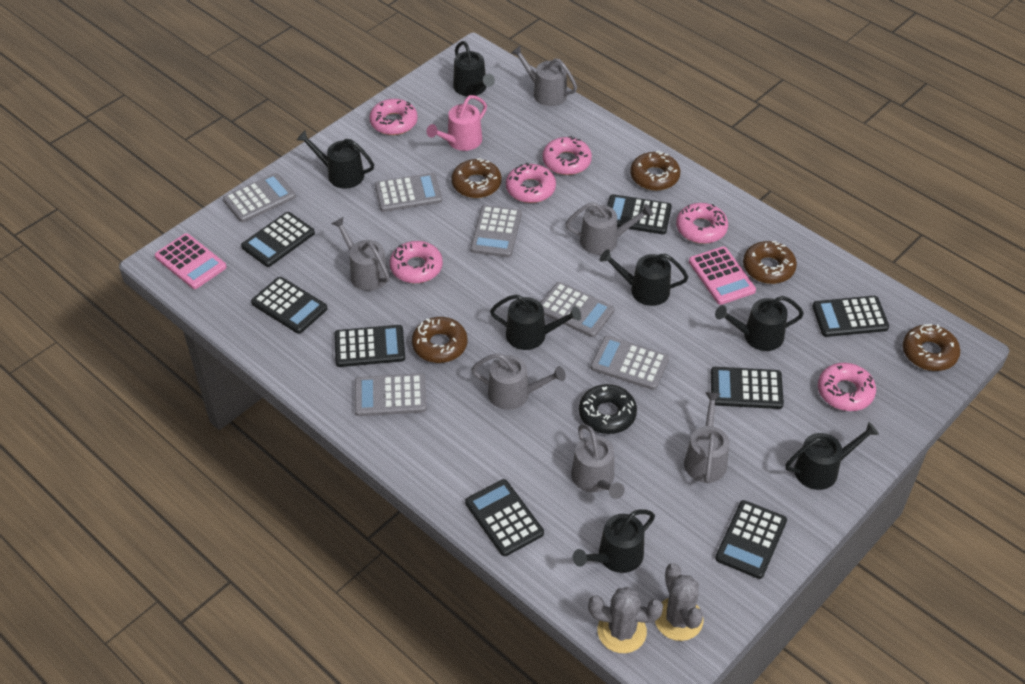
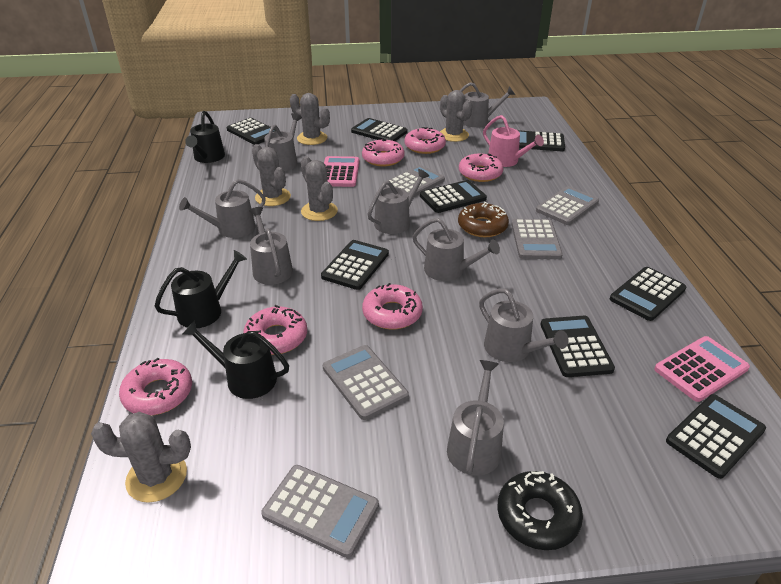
black watering can: [297,130,374,189] [453,41,495,96] [490,294,581,350] [573,509,655,573] [600,249,688,306] [715,296,804,351] [785,422,879,490] = 7 -> [154,250,247,328] [183,320,289,399] [185,111,225,163] = 3
brown donut: [412,317,467,363] [451,158,502,198] [630,151,680,191] [743,241,797,284] [903,324,960,371] = 5 -> [458,202,509,237] = 1
grey cactus: [588,587,663,653] [655,563,703,641] = 2 -> [91,412,191,503] [252,144,291,206] [290,93,330,145] [301,156,338,221] [440,90,473,142] = 5
grey calculator: [223,173,296,222] [355,373,427,416] [375,173,442,212] [470,205,522,257] [540,282,615,337] [590,336,669,390] = 6 -> [261,465,379,558] [323,345,409,420] [382,165,445,197] [511,219,563,259] [536,186,599,225] = 5
grey watering can: [332,217,390,291] [471,353,566,410] [511,46,577,106] [566,202,653,255] [571,424,625,499] [684,392,729,483] = 6 -> [179,179,266,238] [249,207,293,285] [264,113,302,171] [368,169,429,234] [412,218,500,281] [447,360,504,476] [460,82,515,127] [479,288,568,362] = 8

